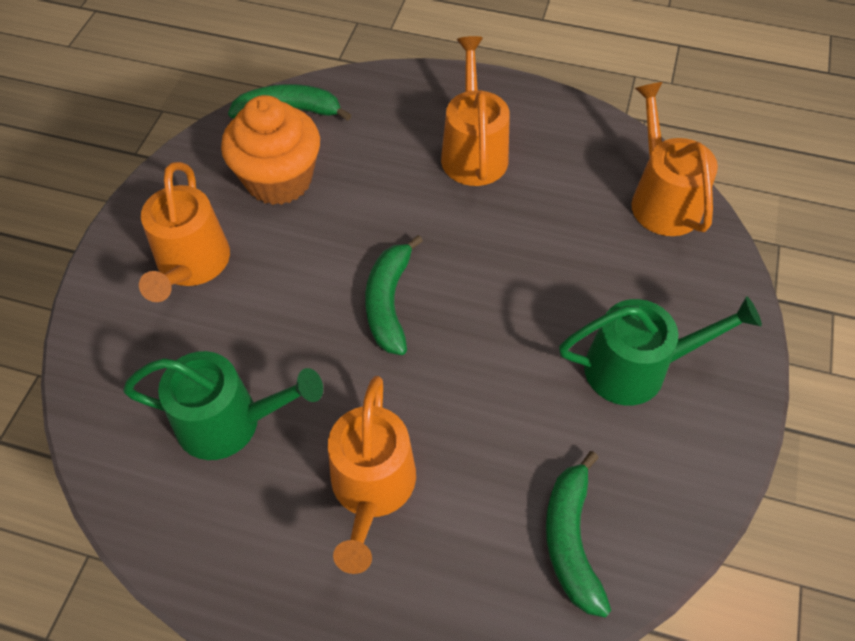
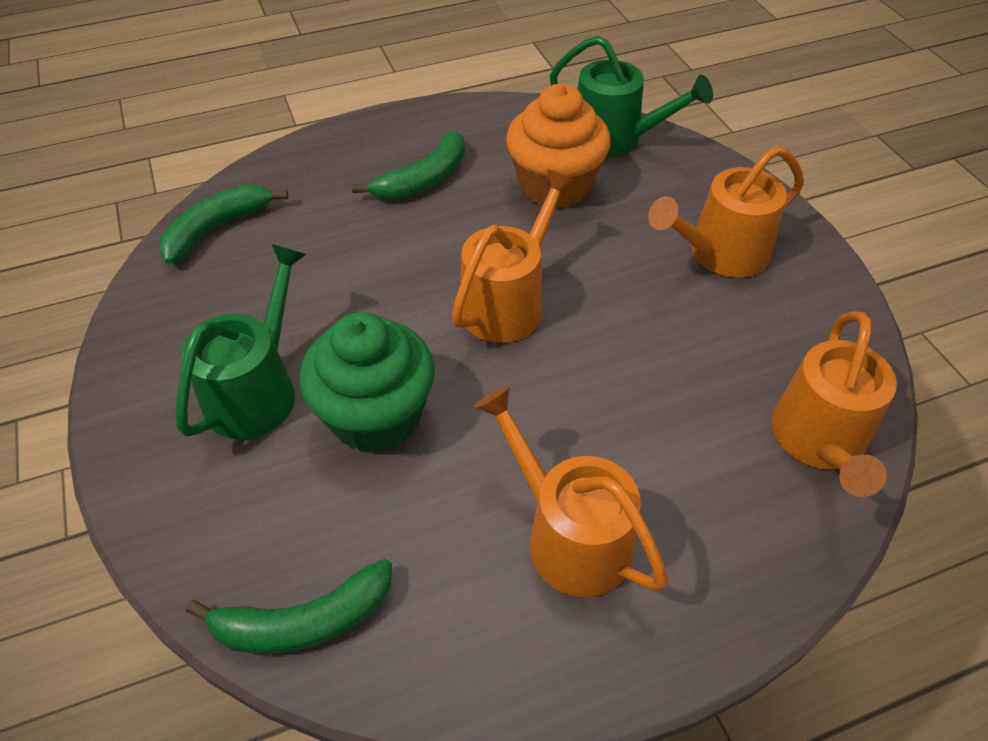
green cupcake: none = 0 -> [299,312,435,453] = 1

